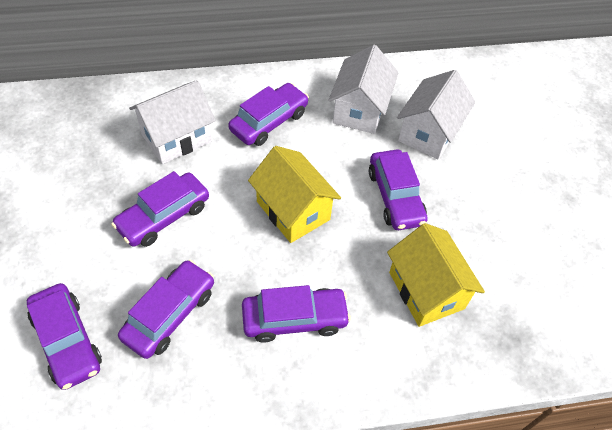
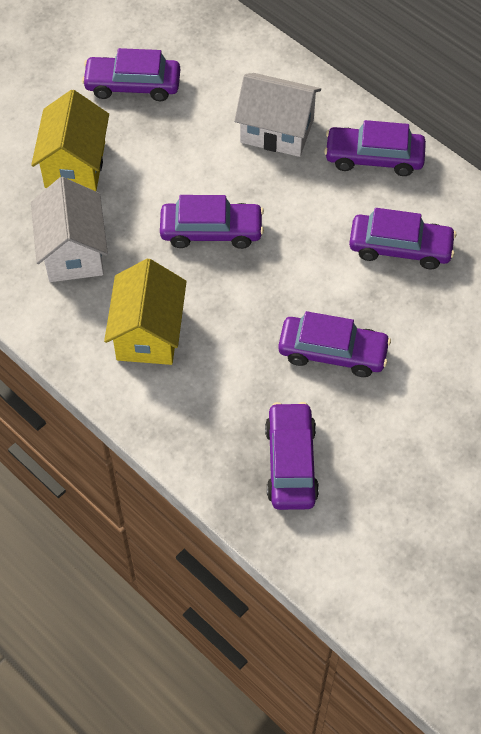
white house: [129,80,216,164] [328,45,398,134] [397,70,476,160] = 3 -> [31,177,108,282] [234,73,321,157] = 2

